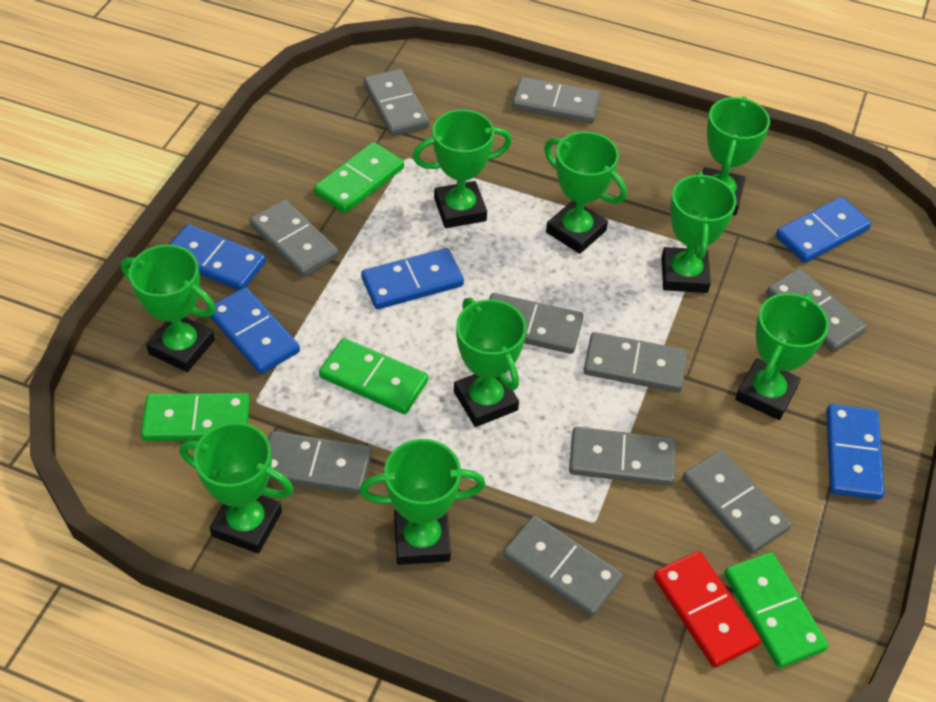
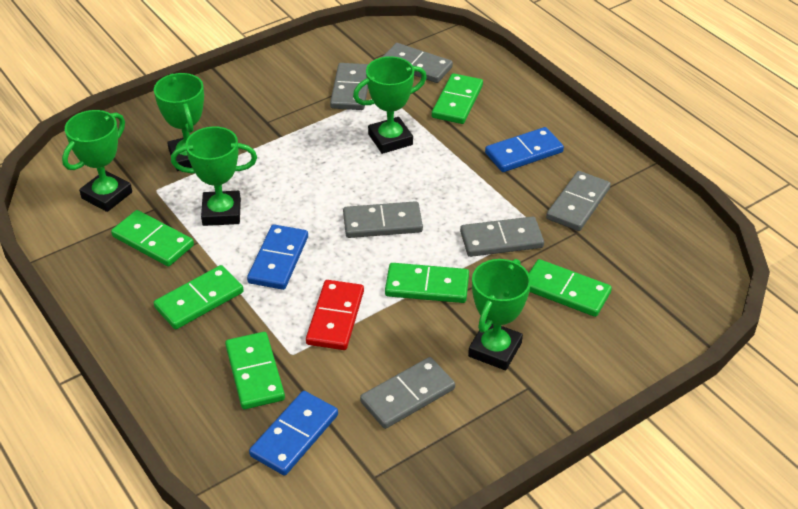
blue domino: [169,224,266,290] [207,287,300,374] [361,248,464,309] [776,197,871,263] [826,404,885,500] = 5 -> [247,224,308,290] [249,391,338,476] [485,127,564,172] = 3
green domino: [141,393,250,441] [314,142,404,213] [319,338,428,414] [724,552,828,668] = 4 -> [111,210,194,266] [154,265,244,329] [225,332,285,409] [385,263,469,303] [432,73,483,124] [529,259,612,317] = 6
green trophy: [121,245,216,372] [180,422,293,554] [359,439,485,565] [413,109,512,228] [454,298,527,427] [544,131,627,254] [661,172,736,293] [702,97,770,215] [735,293,829,420] = 9 -> [62,110,132,212] [154,73,204,171] [171,126,257,226] [353,56,427,154] [468,259,531,370] = 5
grey domino: [249,199,339,277] [268,431,372,494] [363,69,430,136] [489,293,583,354] [503,515,623,617] [512,77,601,124] [569,427,676,486] [583,332,687,393] [683,450,791,554] [766,268,867,352] = 10 -> [330,63,368,110] [343,201,423,238] [360,357,455,429] [382,43,453,83] [460,216,544,257] [546,171,611,231] = 6

